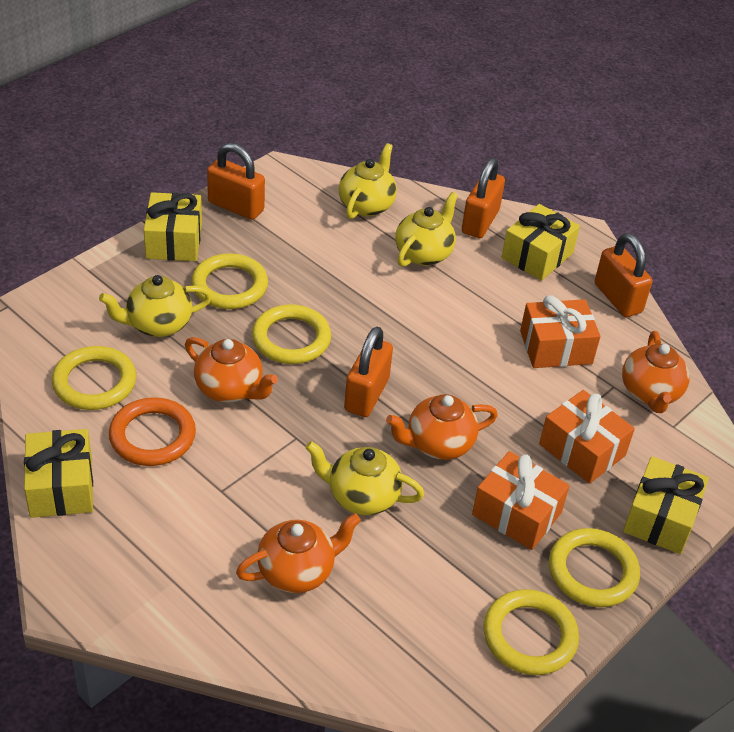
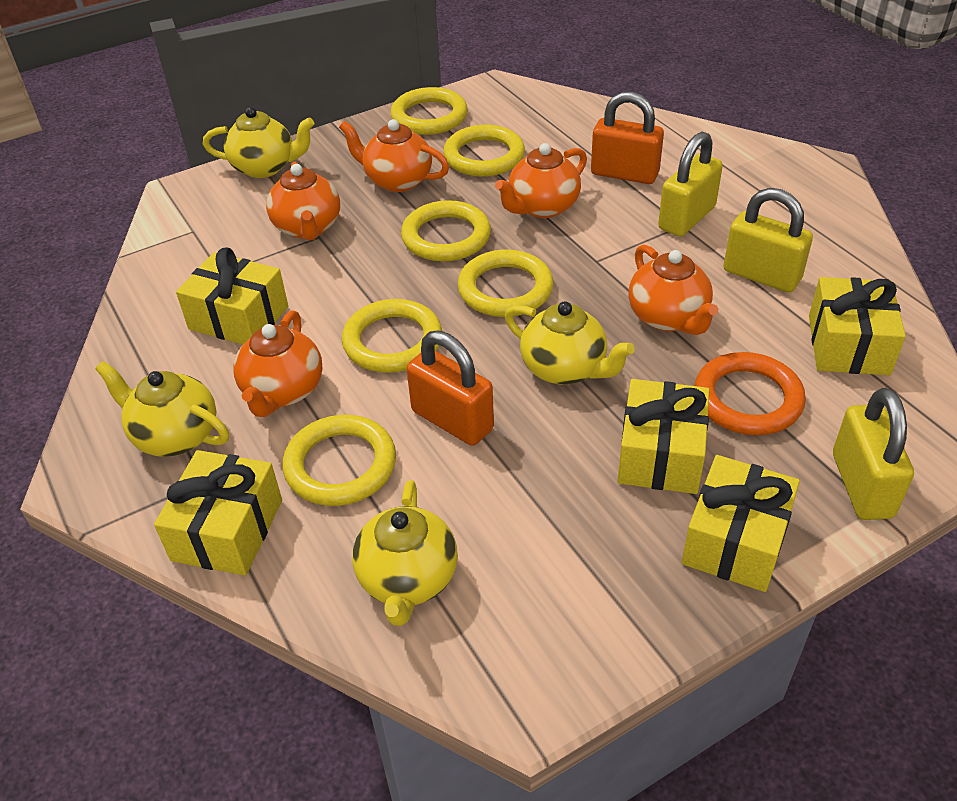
orange gift: [472,451,570,550] [520,295,601,368] [539,390,635,484] = 3 -> none = 0
orange padlock: [207,143,265,220] [344,327,393,417] [462,158,505,238] [595,233,652,317] = 4 -> [406,331,494,446] [591,92,664,184] = 2
orange teapot: [185,337,278,403] [236,513,361,593] [386,394,498,460] [622,331,690,413] = 4 -> [233,310,323,417] [266,162,340,241] [339,119,449,192] [495,143,587,218] [628,244,718,335] = 5
yellow gift: [24,429,93,518] [144,192,202,261] [501,204,580,281] [623,456,709,554] = 4 -> [154,450,282,576] [176,248,288,344] [617,379,709,494] [682,455,800,592] [809,277,906,375] = 5
yellow padlock: none = 0 -> [658,132,723,237] [723,188,813,293] [833,388,914,520] = 3
yellow ring: [52,346,136,410] [191,253,268,309] [252,304,331,364] [483,589,579,675] [549,528,640,607] = 5 -> [282,415,396,506] [342,299,442,373] [391,87,468,135] [401,200,491,262] [443,125,525,177] [458,249,553,317] = 6

